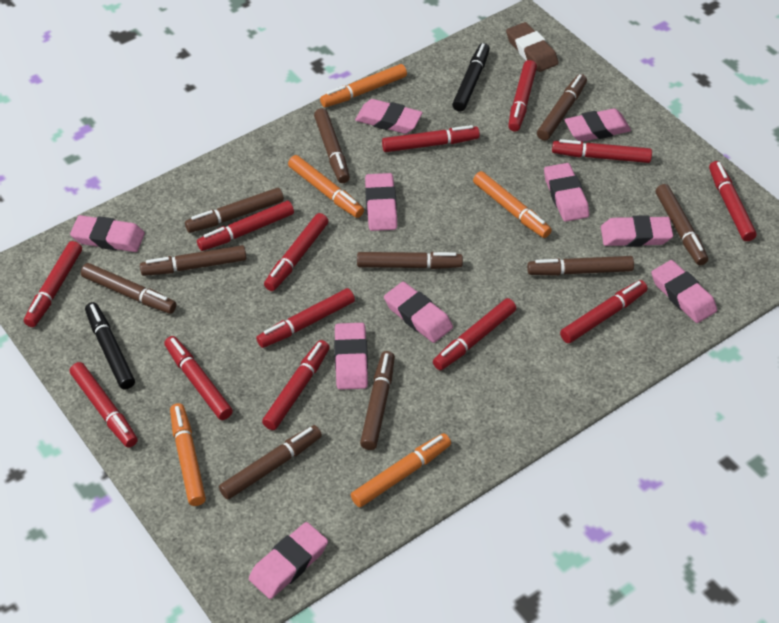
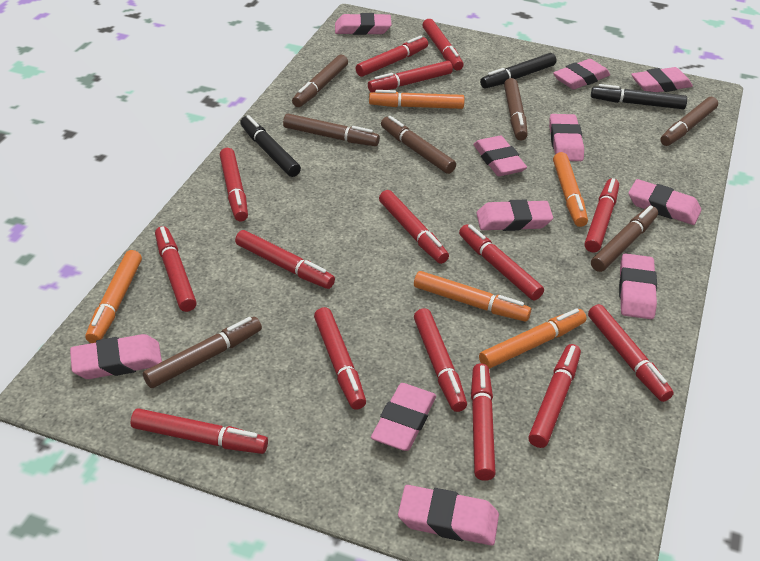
black marker: [85,302,135,390] [452,43,490,112] = 2 -> [240,115,301,177] [480,53,557,89] [591,84,687,109] = 3
brown eraser: [506,22,559,72] = 1 -> none = 0
brown marker: [81,263,177,314] [140,245,246,276] [185,188,284,233] [219,425,322,500] [314,108,350,183] [357,252,463,269] [360,351,395,450] [527,256,634,276] [537,74,587,141] [656,184,708,265] = 10 -> [143,317,262,388] [283,114,380,146] [292,55,348,107] [381,116,456,174] [504,78,528,140] [591,205,658,272] [660,97,718,146] = 7
pink eraser: [70,215,145,252] [249,522,328,599] [334,323,368,390] [355,99,423,134] [365,173,397,231] [384,282,453,343] [544,163,589,222] [564,108,631,142] [601,215,673,247] [651,260,717,323] = 10 -> [70,334,162,379] [335,13,392,35] [371,383,436,451] [398,485,499,546] [473,136,527,176] [476,200,553,231] [549,114,584,161] [553,59,610,90] [619,253,657,319] [628,179,701,225] [631,67,693,92] = 11
red marker: [24,241,82,327] [70,362,138,448] [164,336,233,420] [197,201,294,251] [256,288,355,348] [262,340,330,430] [264,213,328,291] [382,125,480,152] [433,298,516,370] [508,60,537,131] [552,139,652,163] [560,280,648,343] [709,161,757,241] = 13 -> [130,408,268,454] [155,226,197,312] [220,148,248,221] [235,230,335,289] [314,307,366,410] [355,36,428,77] [368,61,453,93] [379,190,449,264] [414,308,467,412] [423,19,464,71] [459,224,544,300] [471,363,496,481] [528,344,581,448] [584,178,619,253] [588,304,674,402] = 15

